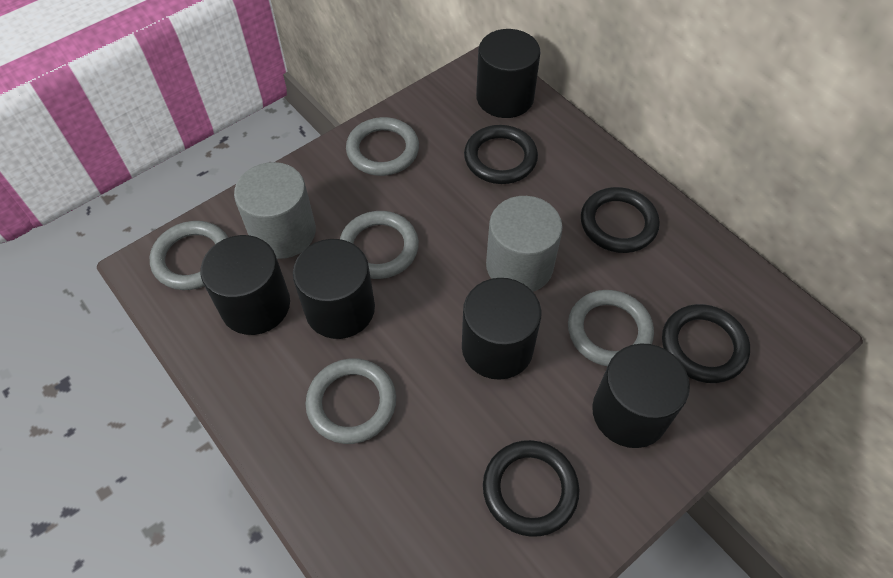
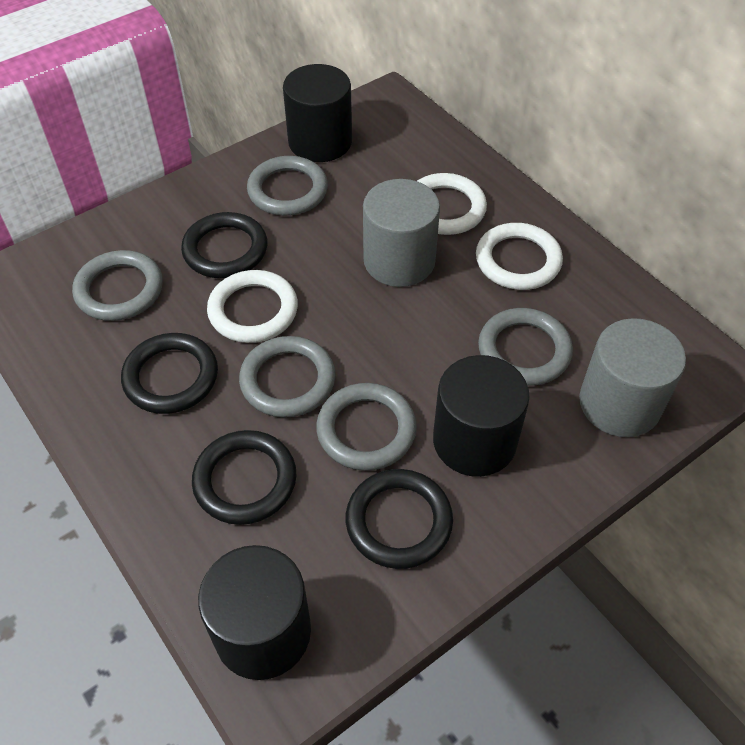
black cylinder: [200,235,290,335] [293,239,375,339] [462,278,541,380] [476,29,541,118] [592,343,690,448] = 5 -> [198,545,311,680] [283,64,352,162] [433,355,530,477] = 3
white ring: none = 0 -> [207,270,298,343] [417,173,487,235] [476,223,563,290] = 3

